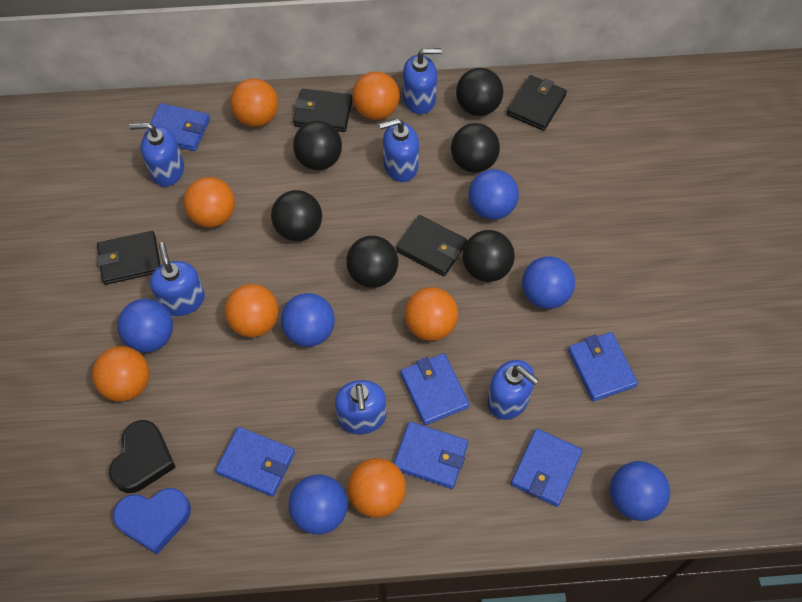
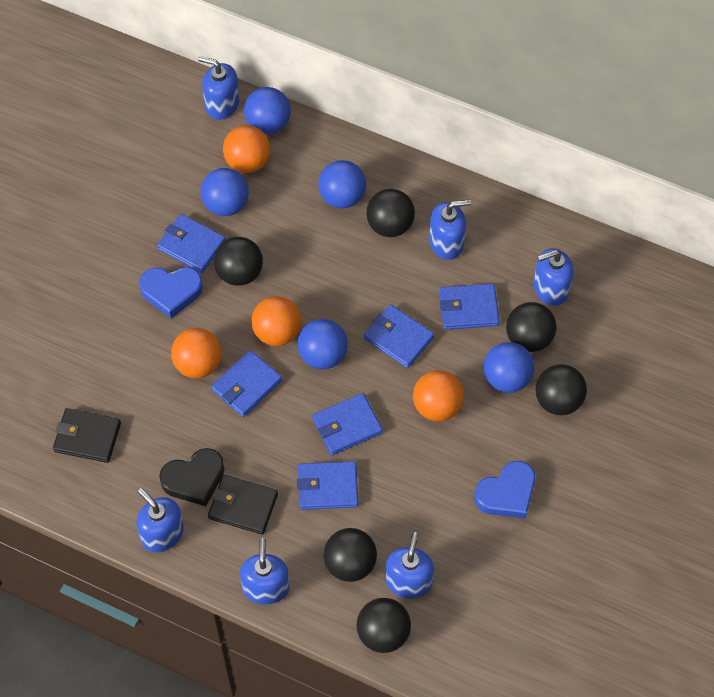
black wallet: [96,231,161,285] [293,89,353,132] [396,215,467,276] [507,75,567,131] = 4 -> [53,408,121,463] [208,475,278,535] = 2
blue ball: [117,299,173,353] [281,293,335,347] [288,474,348,535] [468,169,519,220] [522,256,575,309] [610,461,670,521] = 6 -> [200,168,249,216] [244,87,291,134] [298,319,348,369] [318,160,366,208] [484,342,534,393] = 5
blue heart: [113,488,191,555] = 1 -> [139,267,203,318] [474,461,535,519] = 2
orange ball: [92,346,150,402] [184,177,235,228] [225,284,279,337] [230,78,278,127] [347,458,406,518] [352,71,400,120] [405,287,458,341] = 7 -> [171,328,222,378] [223,125,270,173] [251,296,301,346] [413,370,464,421] = 4

